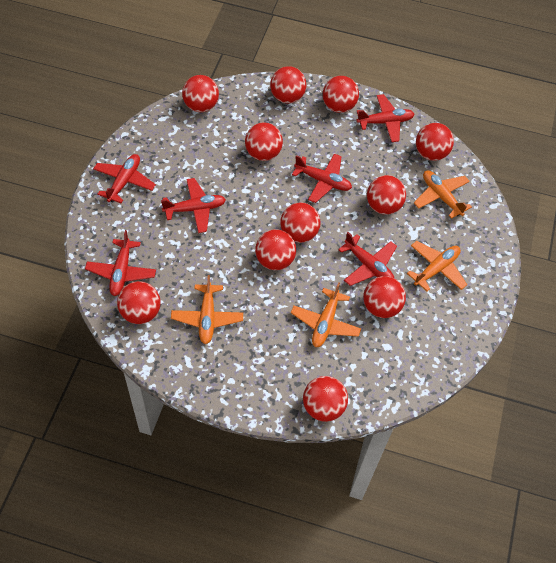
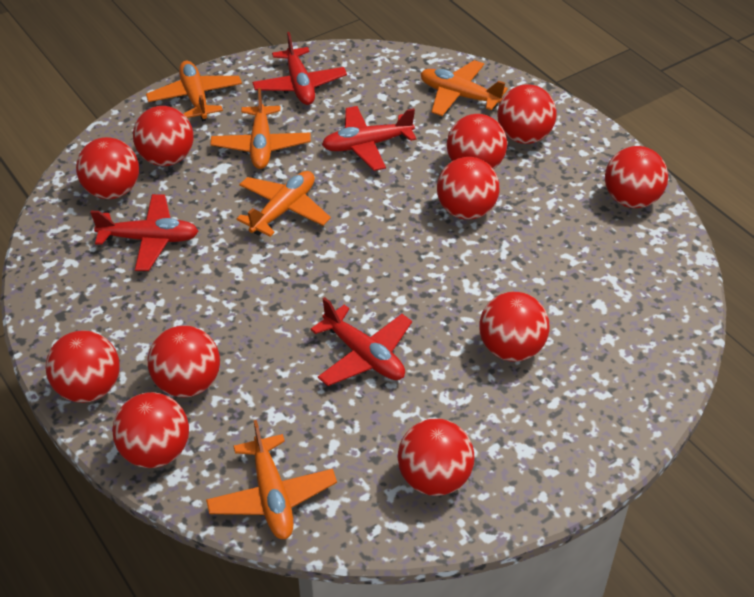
orange plane: [171,275,243,344] [291,282,361,347] [407,241,467,291] [414,170,472,219] = 4 -> [146,61,242,121] [206,420,337,539] [210,88,311,169] [236,171,331,237] [420,60,508,116] = 5
red plane: [85,230,156,296] [93,154,156,203] [161,178,226,233] [292,154,352,203] [338,232,397,286] [357,94,414,142] = 6 -> [90,194,199,271] [252,32,347,105] [311,297,412,386] [322,106,416,171] = 4

